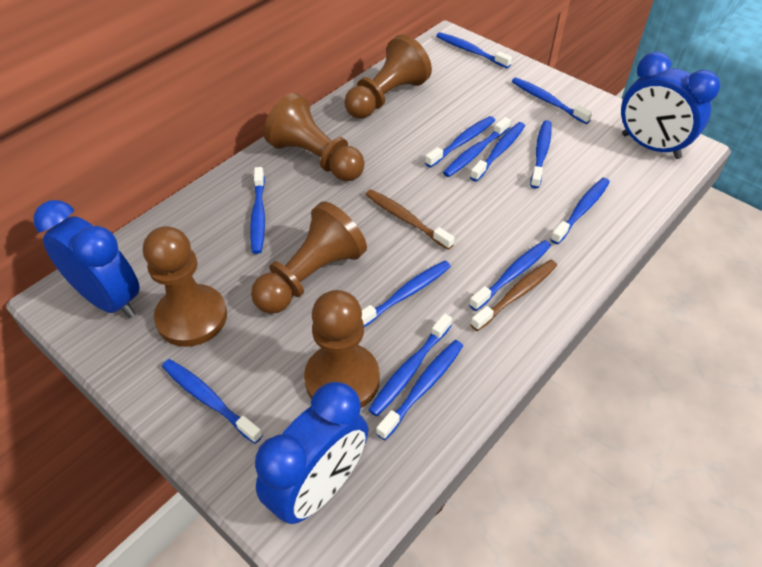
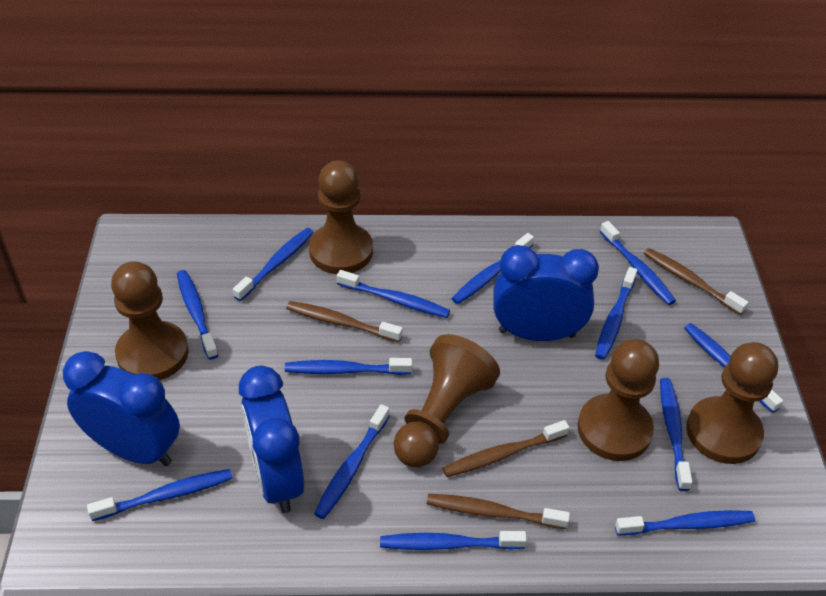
brown toothbrush: [365,189,455,250] [470,260,557,331] = 2 -> [286,301,403,342] [427,494,570,529] [443,420,570,477] [644,248,749,315] = 4

